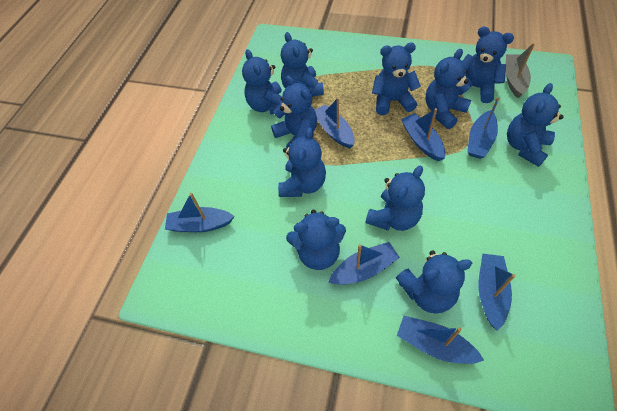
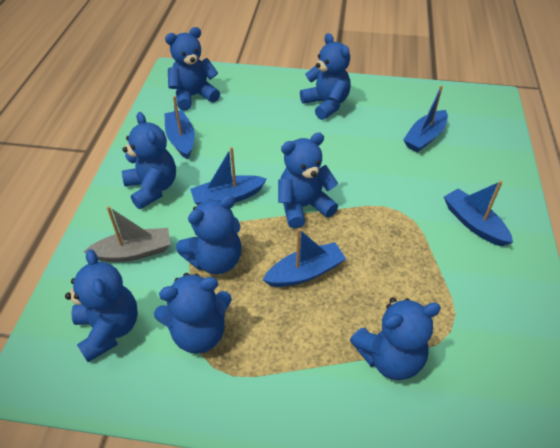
blue boat: [165,193,235,232] [315,98,355,148] [328,242,400,285] [397,316,484,364] [401,108,446,161] [467,97,499,159] [478,254,515,331] = 7 -> [164,96,195,159] [190,147,267,204] [263,229,346,287] [403,86,448,152] [444,181,513,247] = 5
blue teddy bear: [242,49,282,114] [271,75,317,148] [278,127,326,197] [281,32,324,96] [286,210,346,270] [365,166,425,231] [372,43,421,115] [396,250,472,313] [425,49,471,129] [459,26,514,103] [507,83,564,167] = 11 -> [65,249,138,362] [122,112,176,209] [154,273,232,354] [165,27,220,111] [176,195,241,274] [278,132,338,228] [300,33,351,120] [350,298,441,380] = 8

